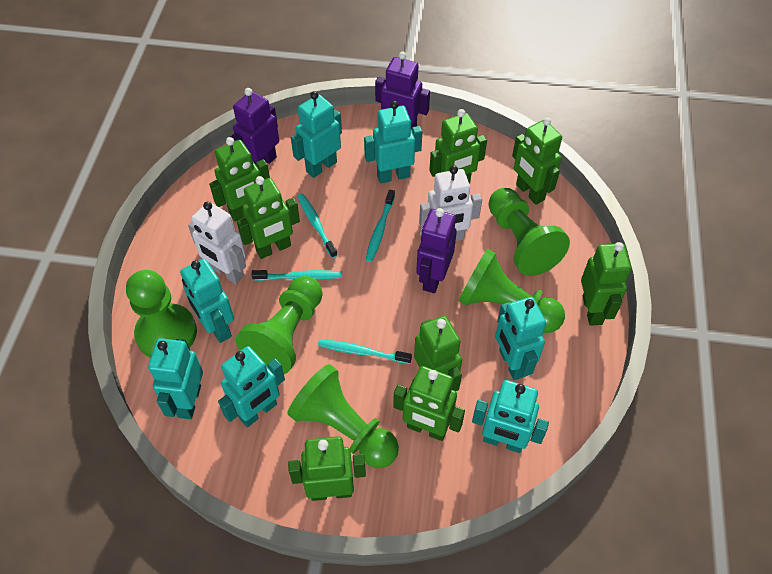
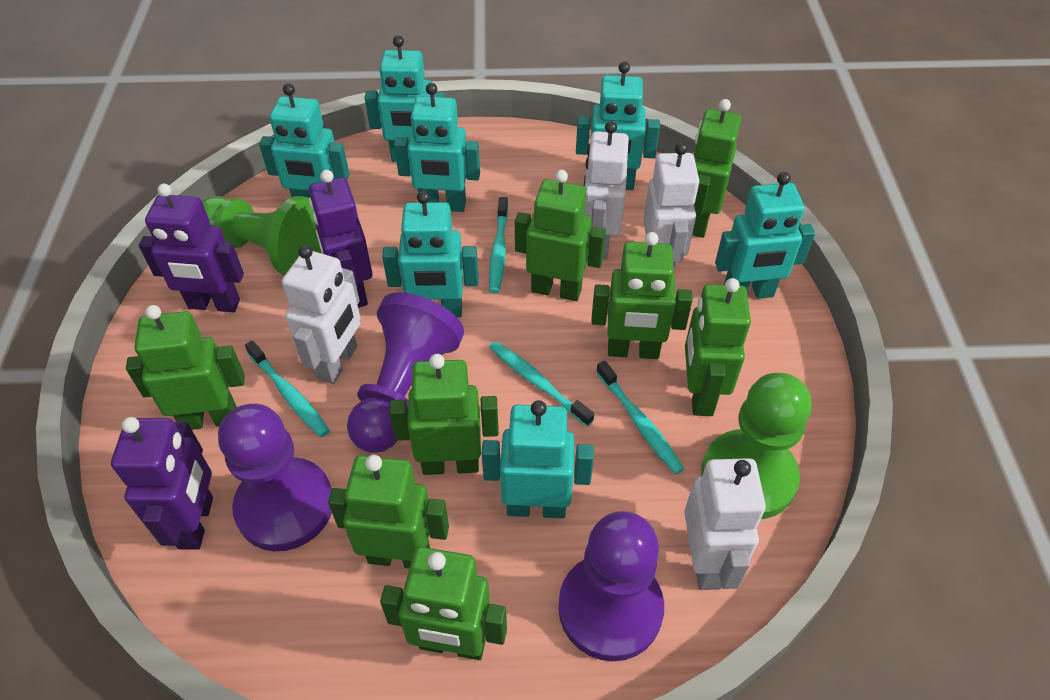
green pawn: [126,270,197,358] [236,276,323,374] [287,364,399,468] [458,249,565,333] [489,188,570,276] = 5 -> [202,196,322,276] [701,373,812,519] = 2
purple pawn: none = 0 -> [218,404,332,551] [347,292,464,453] [558,511,664,661] = 3
white robot: [188,201,246,284] [419,165,482,241] = 2 -> [282,245,361,384] [584,121,629,260] [643,142,700,274] [684,458,766,590] = 4

